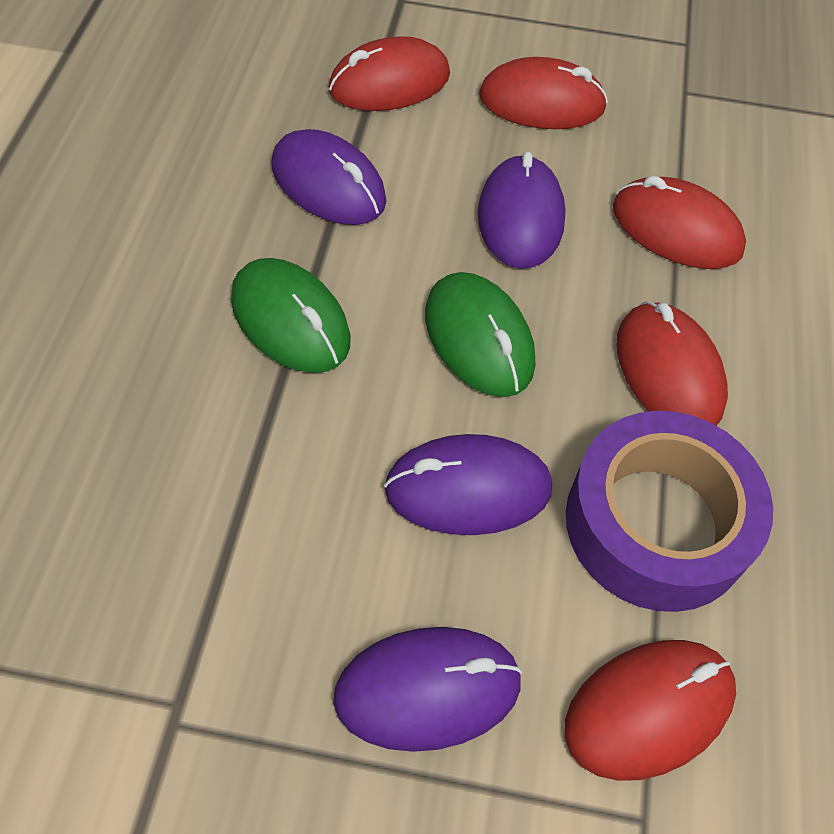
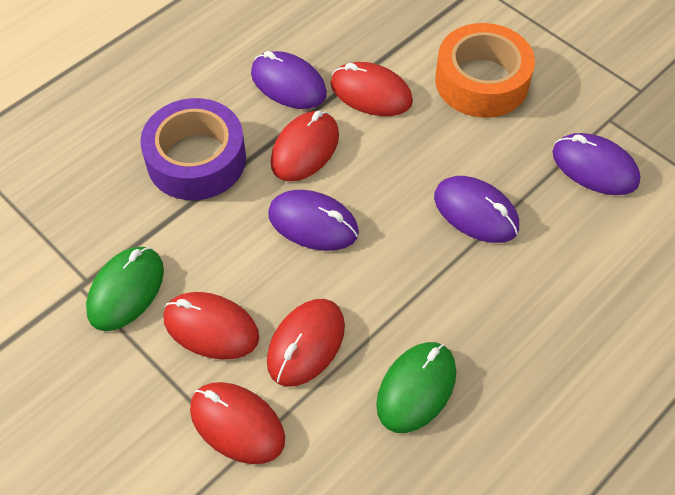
orange tape: none = 0 -> [435,23,535,118] = 1

